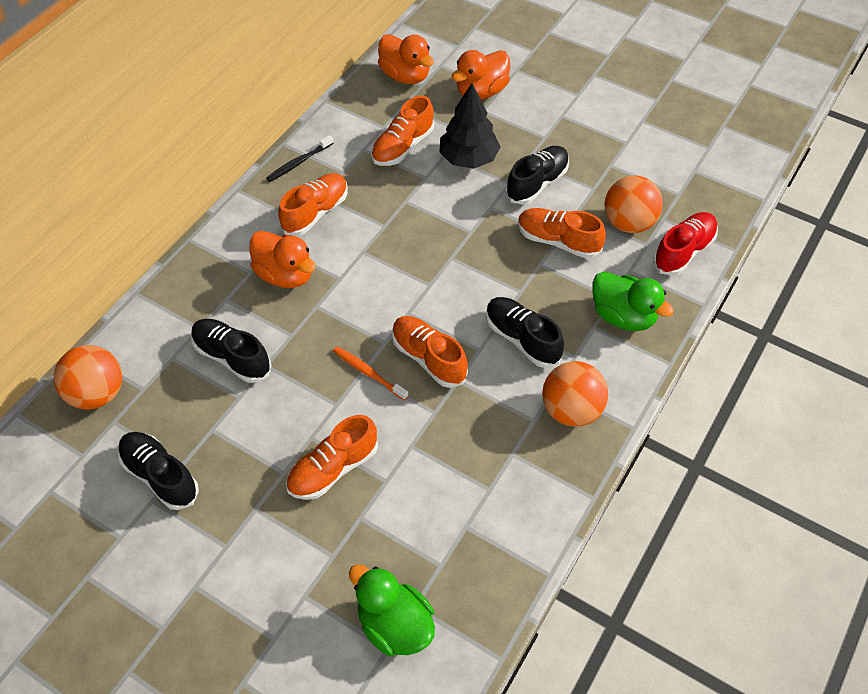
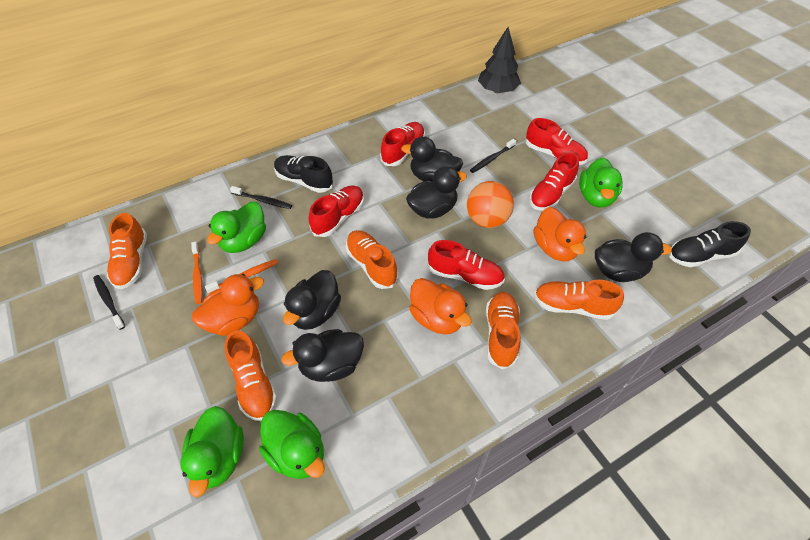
black duck: none = 0 -> [281,329,364,382] [283,270,341,330] [401,136,463,181] [406,166,467,219] [595,232,672,282] = 5
black shoe: [118,432,199,510] [191,319,271,383] [486,297,564,368] [505,146,569,205] = 4 -> [274,155,333,193] [669,221,751,267] = 2
black toothbrush: [266,135,334,182] = 1 -> [93,275,125,330] [230,186,292,209] [470,139,516,173] = 3
green duck: [349,564,435,656] [592,271,674,331] = 2 -> [180,406,244,497] [207,202,266,253] [259,410,325,479] [579,157,623,207] = 4
orange ball: [54,345,122,410] [542,361,608,427] [604,176,663,233] = 3 -> [467,181,514,228] = 1
orange toothbrush: [333,347,409,401] = 1 -> [191,242,203,304] [205,259,278,294] = 2
red shoe: [653,212,718,276] = 1 -> [309,185,364,237] [380,122,425,166] [428,240,505,290] [526,118,588,165] [529,152,579,211] = 5

